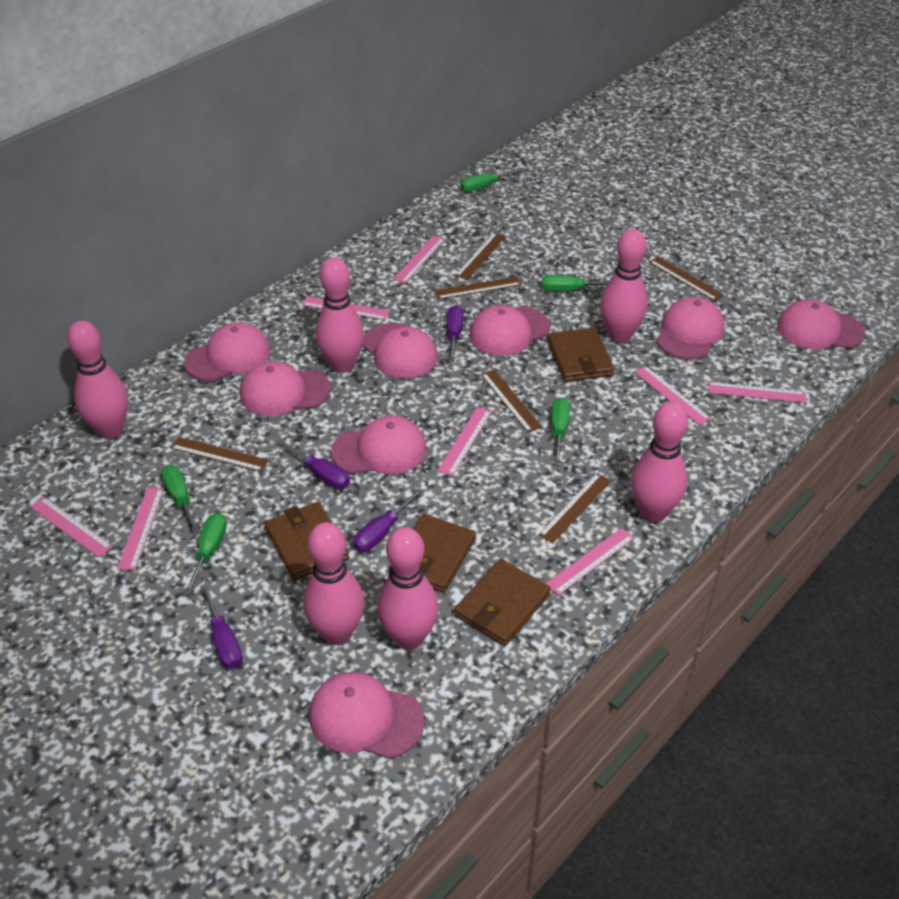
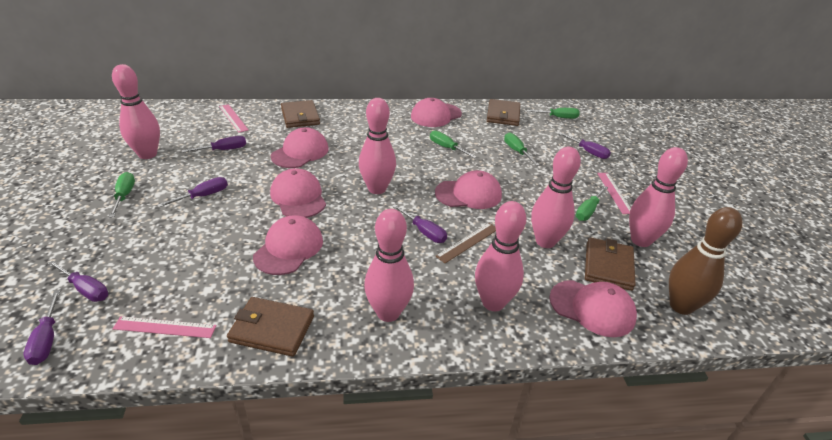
brown bowling pin: none = 0 -> [669,207,743,315] = 1
brown ruler: [171,437,269,472] [435,277,521,300] [455,233,506,280] [481,370,542,433] [538,473,611,543] [649,257,724,301] = 6 -> [435,223,496,263] = 1
pink cap: [184,322,270,381] [240,361,331,416] [309,672,425,759] [331,415,426,474] [363,323,438,379] [470,305,550,356] [656,297,725,360] [777,299,865,350] = 8 -> [253,215,323,275] [270,168,326,218] [271,127,329,168] [411,98,462,127] [435,170,502,209] [549,280,637,337] = 6
pink ruler: [30,497,113,557] [117,488,164,570] [302,296,390,320] [393,236,445,284] [437,407,492,476] [546,528,635,595] [634,366,711,425] [709,382,806,403] = 8 -> [113,316,217,338] [219,104,249,133] [597,173,631,214] = 3
purple screwdriver: [200,584,242,669] [276,439,350,489] [353,488,424,552] [447,305,464,362] = 4 -> [24,290,61,365] [48,261,108,302] [157,177,228,207] [181,136,246,153] [392,204,447,243] [558,132,611,159] = 6

